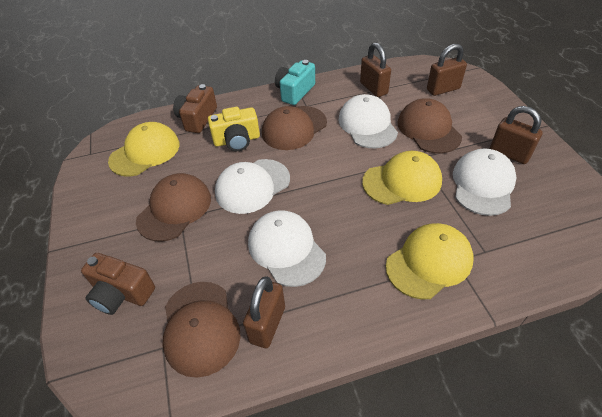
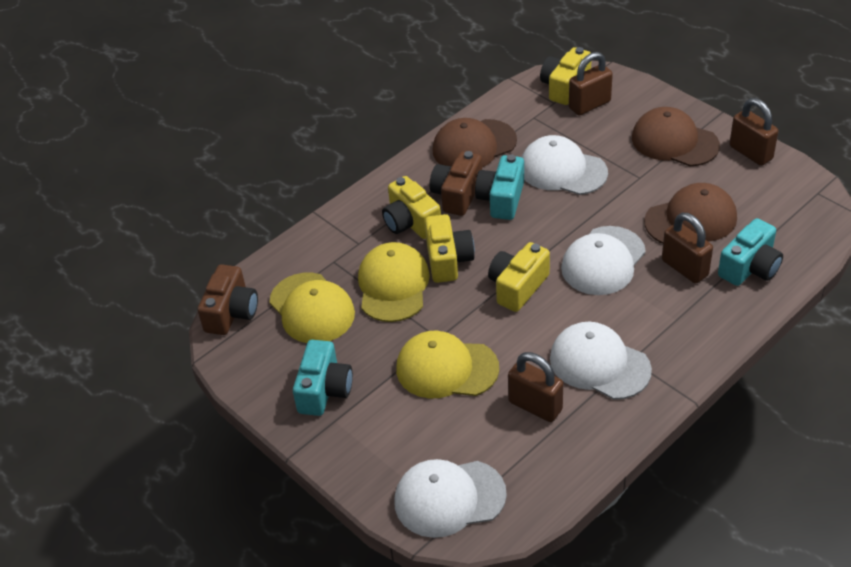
brown cap: [136,173,211,242] [162,282,241,378] [262,106,327,150] [397,98,462,153] = 4 -> [432,118,517,168] [632,107,720,166] [644,183,737,244] = 3
turquoise camera: [275,60,315,105] = 1 -> [293,340,353,416] [475,154,524,220] [718,218,783,286] = 3
yellow camera: [208,107,260,151] = 1 -> [382,176,441,239] [425,214,475,283] [488,242,550,312] [540,47,591,105] = 4

